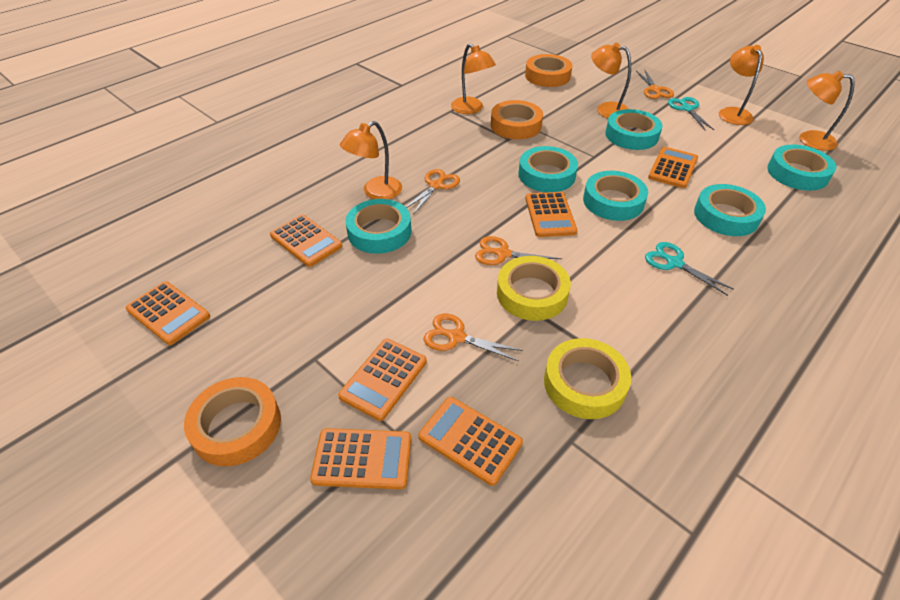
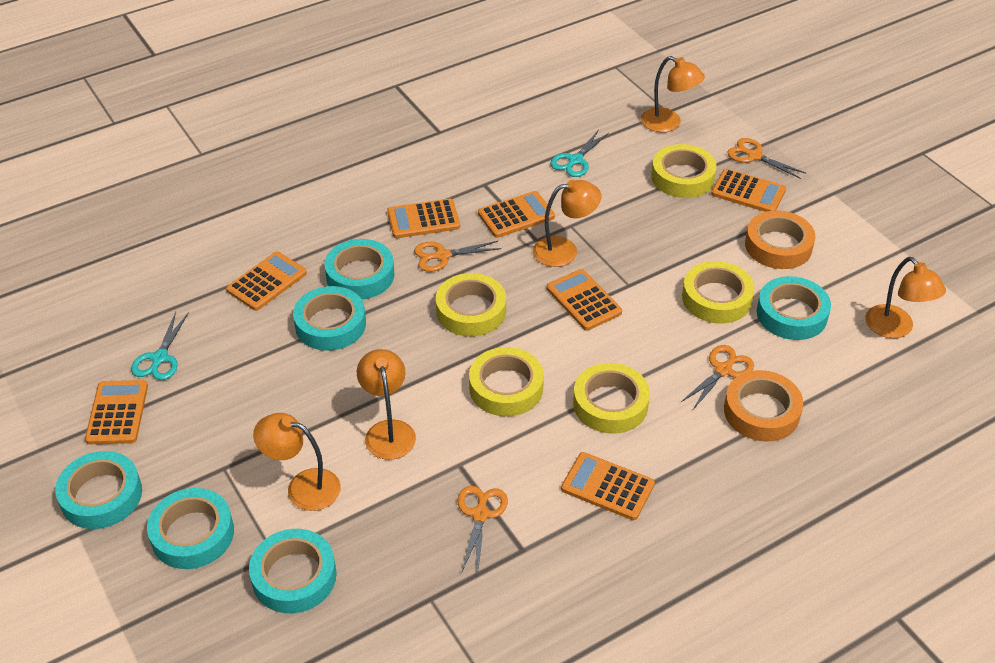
orange tape: [184,377,281,467] [491,100,543,140] [525,54,573,87] = 3 -> [724,370,803,442] [745,210,815,269] = 2
yellow tape: [497,256,571,321] [544,338,631,419] = 2 -> [436,273,506,337] [469,347,544,417] [573,363,650,434] [651,144,717,198] [682,261,755,324] = 5

